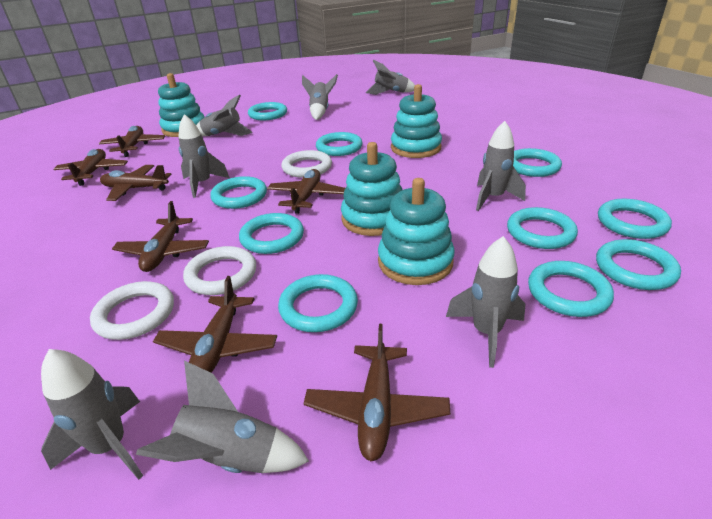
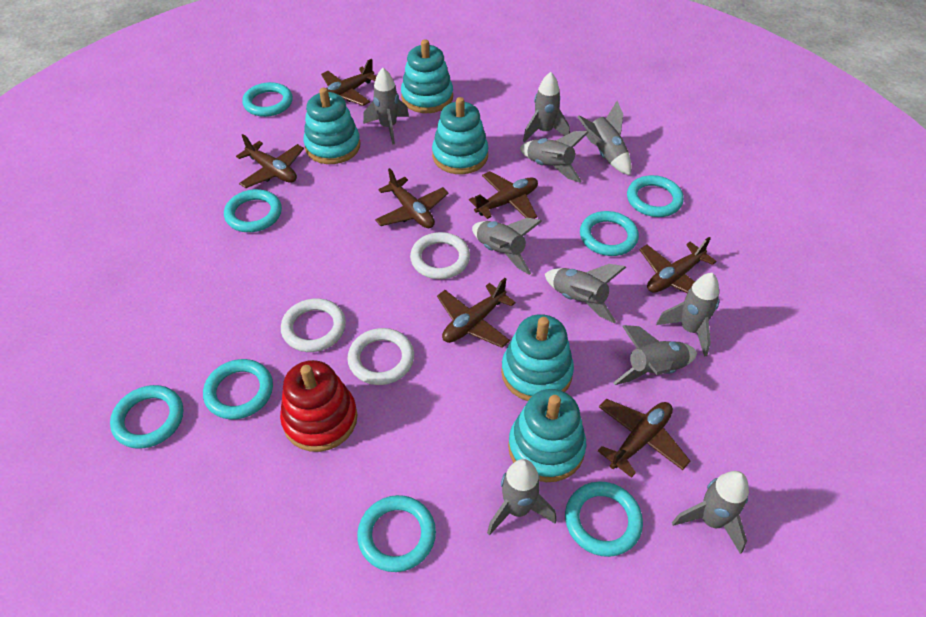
grey rocket: [41,349,143,480] [136,361,309,473] [178,114,230,198] [196,94,253,136] [302,74,338,120] [365,60,415,95] [446,236,526,368] [476,121,526,211] = 8 -> [363,68,409,144] [472,218,542,275] [487,459,556,536] [520,131,589,183] [523,72,570,142] [545,264,626,323] [577,101,631,175] [613,325,697,385] [656,273,719,357] [672,471,749,554] = 10
red stacking toy: none = 0 -> [280,360,357,452] = 1
turquoise ring: [210,176,267,209] [239,213,304,254] [248,102,287,120] [278,274,358,332] [316,132,362,156] [507,207,578,249] [513,148,562,177] [528,261,614,317] [596,239,681,290] [598,199,672,239] = 10 -> [110,385,183,449] [203,359,273,419] [224,189,282,232] [242,82,293,117] [357,495,436,572] [565,482,643,557] [580,211,639,256] [627,175,684,217] = 8
turquoise stacking toy: [158,73,205,137] [341,142,403,236] [378,178,455,285] [391,84,442,158] = 4 -> [303,88,361,164] [401,39,453,113] [432,97,489,174] [501,314,574,401] [508,389,586,482] = 5

